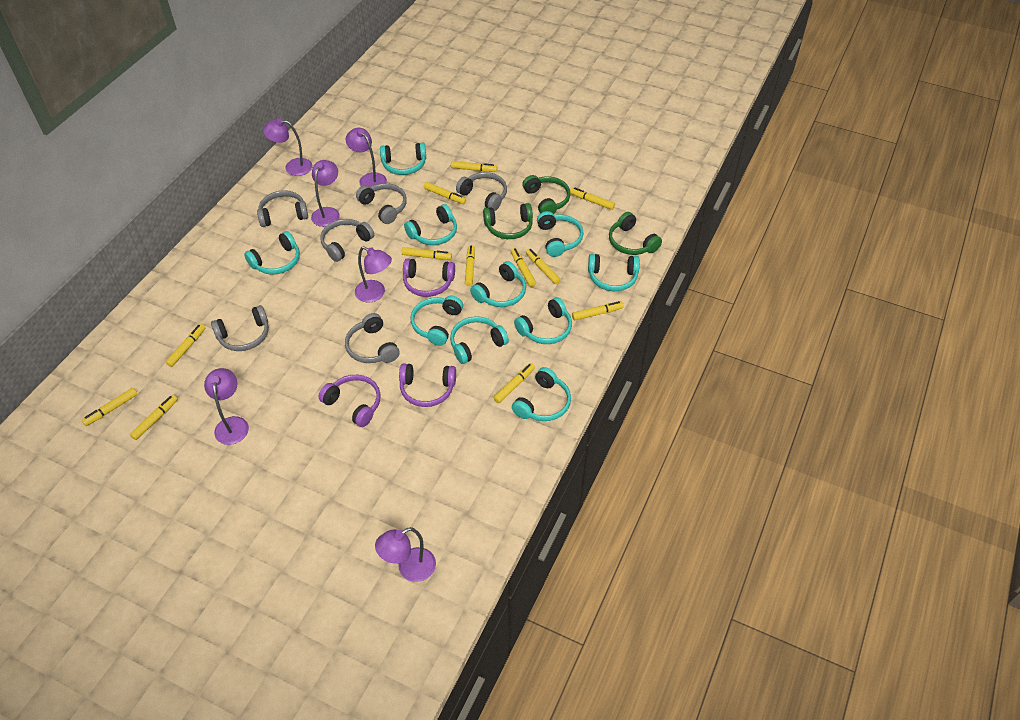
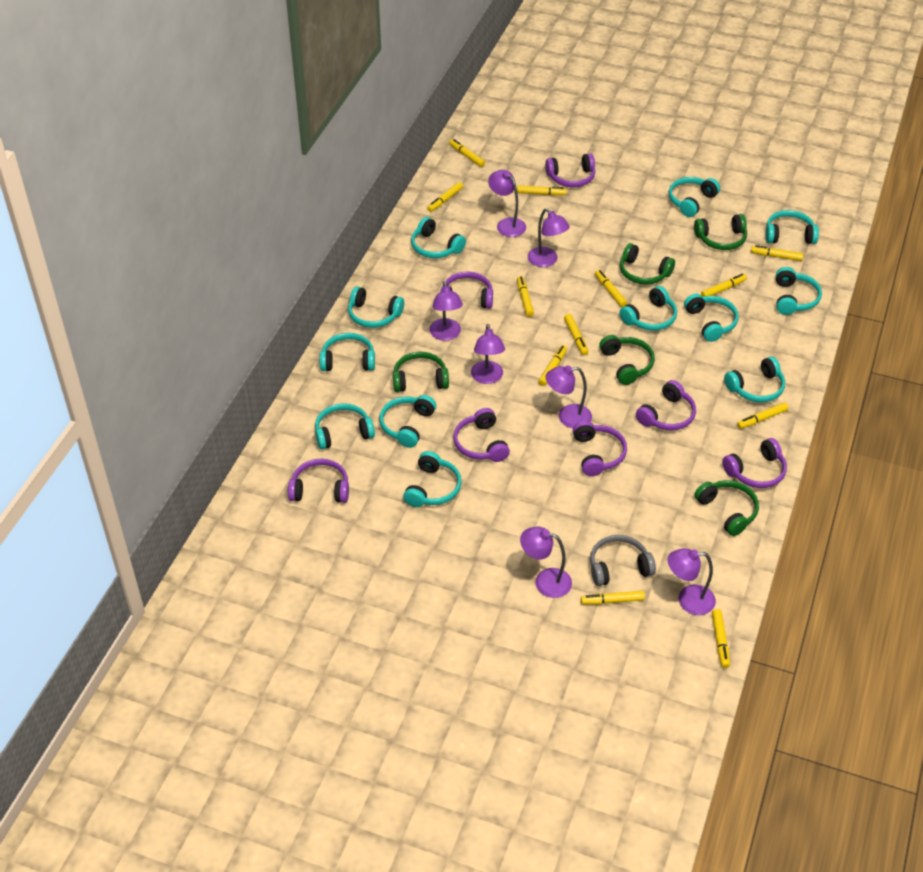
green headphones: [483,203,533,239] [522,175,570,214] [609,212,662,255] = 3 -> [393,352,449,392] [599,335,655,385] [620,243,675,285] [694,214,747,250] [694,480,759,536] = 5
grey headphones: [211,305,269,351] [257,190,308,227] [320,219,374,262] [345,313,400,363] [356,183,407,224] [456,172,507,211] = 6 -> [590,535,656,586] = 1
purple headphones: [319,375,381,427] [399,363,456,407] [403,258,455,297] = 3 -> [288,459,349,503] [440,272,493,309] [453,408,510,462] [545,153,595,187] [573,421,627,476] [636,380,696,430] [722,438,787,488] = 7
purple lamp: [204,368,249,445] [263,118,312,176] [311,160,340,227] [346,128,387,187] [355,246,392,303] [375,527,436,582] = 6 -> [429,281,463,341] [471,324,505,384] [488,170,526,237] [520,527,572,598] [528,208,570,267] [545,365,592,428] [668,548,716,615] = 7
turquoise headphones: [244,231,300,275] [380,143,426,175] [404,204,457,245] [411,296,463,346] [450,316,509,364] [470,261,526,307] [512,367,571,421] [514,297,572,344] [537,211,584,257] [588,254,640,291] = 10 -> [315,403,375,449] [319,333,375,371] [348,286,404,328] [379,395,436,448] [403,451,462,507] [411,217,466,258] [620,286,677,331] [669,177,720,217] [684,294,739,342] [724,356,785,402] [765,210,819,244] [776,267,822,315] = 12

